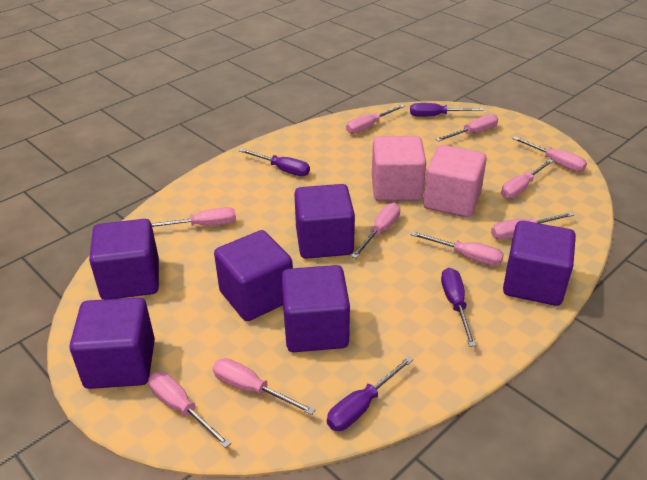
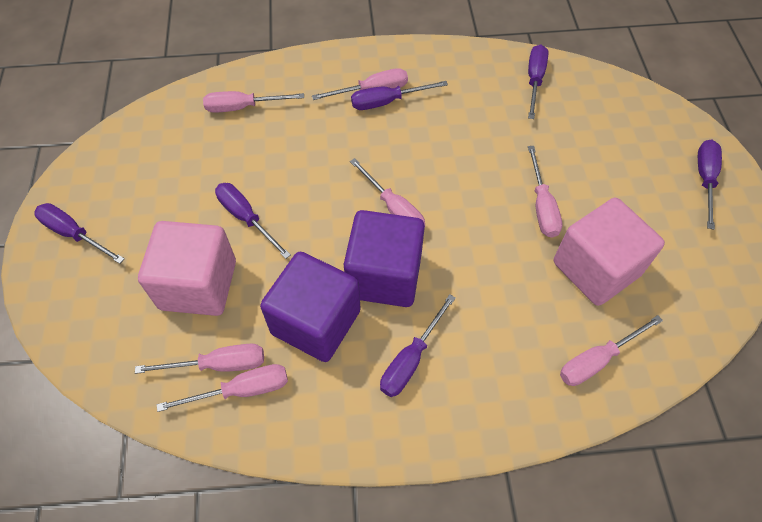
pink screwdriver: [148,371,231,448] [151,207,236,227] [213,358,315,415] [346,105,405,134] [351,203,400,258] [410,231,504,266] [436,114,498,142] [491,212,574,240] [501,159,553,199] [512,137,587,172] = 10 -> [135,344,264,374] [157,364,288,412] [203,91,304,113] [312,68,408,100] [350,158,425,229] [528,146,562,238] [560,315,663,386] = 7
purple cube: [70,298,155,389] [89,219,159,300] [214,230,293,321] [281,265,350,352] [294,184,355,259] [503,221,576,306] = 6 -> [260,252,361,362] [344,210,425,307] = 2
purple screwdriver: [239,148,310,176] [327,356,413,431] [410,103,483,117] [441,268,476,346] = 4 -> [34,203,124,264] [215,183,291,259] [351,81,448,110] [380,294,456,397] [528,45,548,119] [698,140,722,230] = 6

